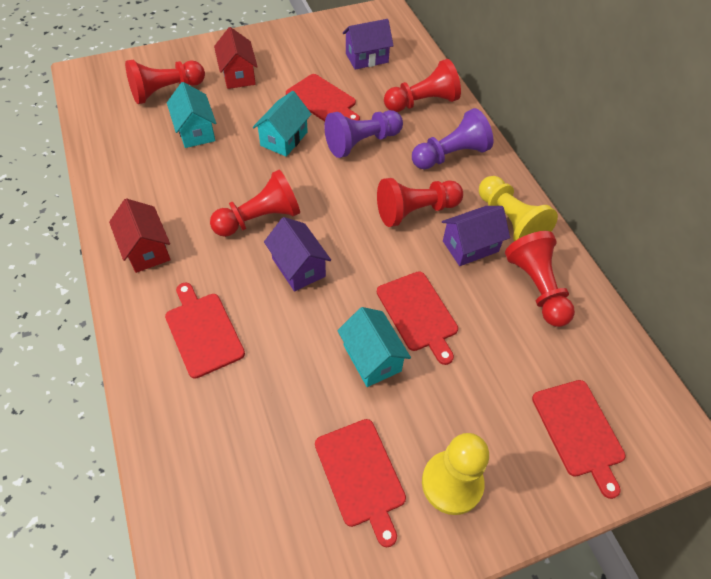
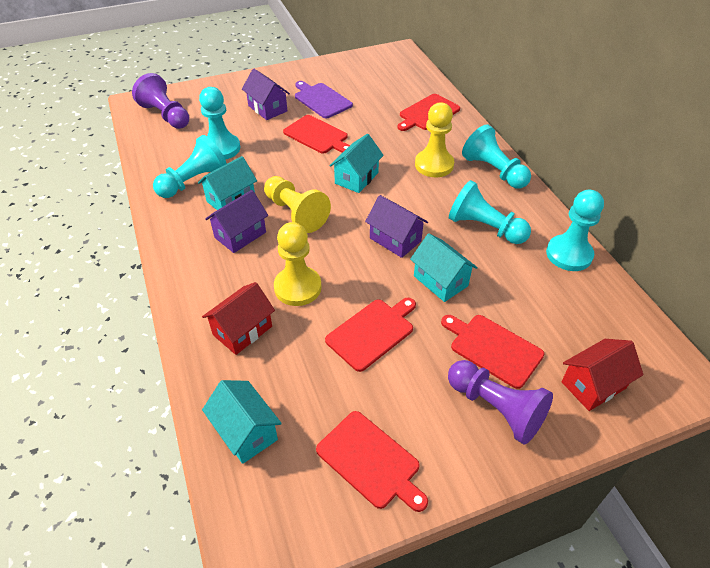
purple cutting board: none = 0 -> [295,81,353,118] = 1
red pawn: [125,60,205,104] [210,170,300,237] [377,178,463,227] [384,59,461,112] [505,231,575,327] = 5 -> none = 0
turquoise house: [167,82,216,148] [253,91,312,157] [337,307,411,387] = 3 -> [198,156,257,210] [202,380,282,464] [329,134,384,193] [410,233,478,302] = 4
turquoise pawn: none = 0 -> [153,135,227,198] [199,87,240,160] [449,180,531,244] [462,124,531,189] [546,190,604,271] = 5
yellow pawn: [422,433,489,515] [479,176,558,241] = 2 -> [264,176,331,233] [274,222,322,306] [415,103,454,177] = 3

